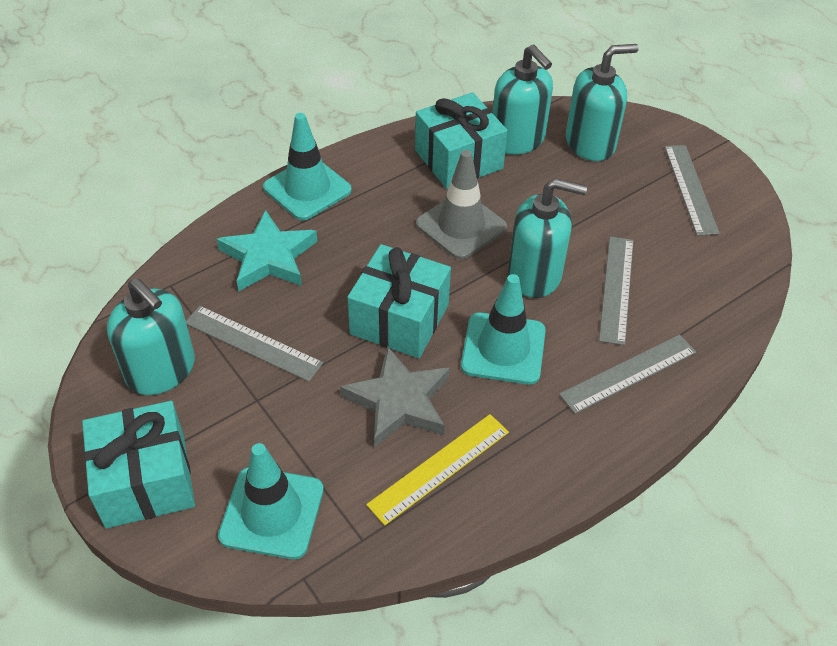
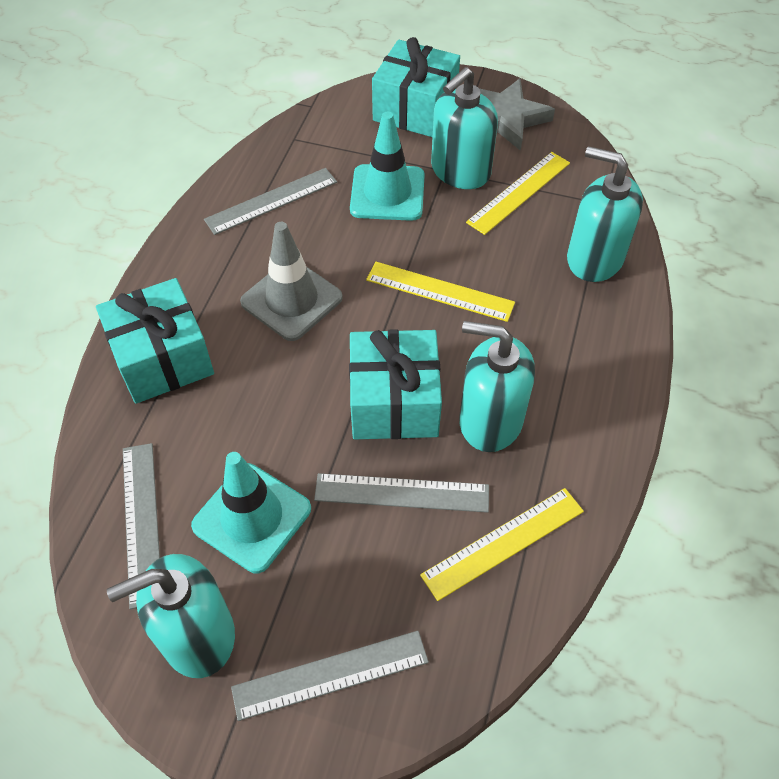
turquoise star: [217,210,317,291] = 1 -> none = 0
turquoise traffic cone: [218,443,324,559] [263,113,352,221] [461,274,546,385] = 3 -> [191,452,311,573] [350,112,425,221] = 2
yellow ruler: [366,414,509,525] = 1 -> [366,262,515,322] [420,488,584,601] [466,152,570,235] = 3

